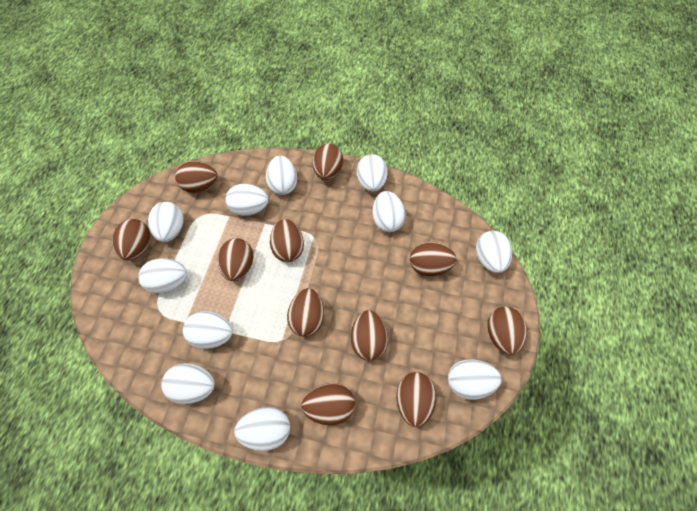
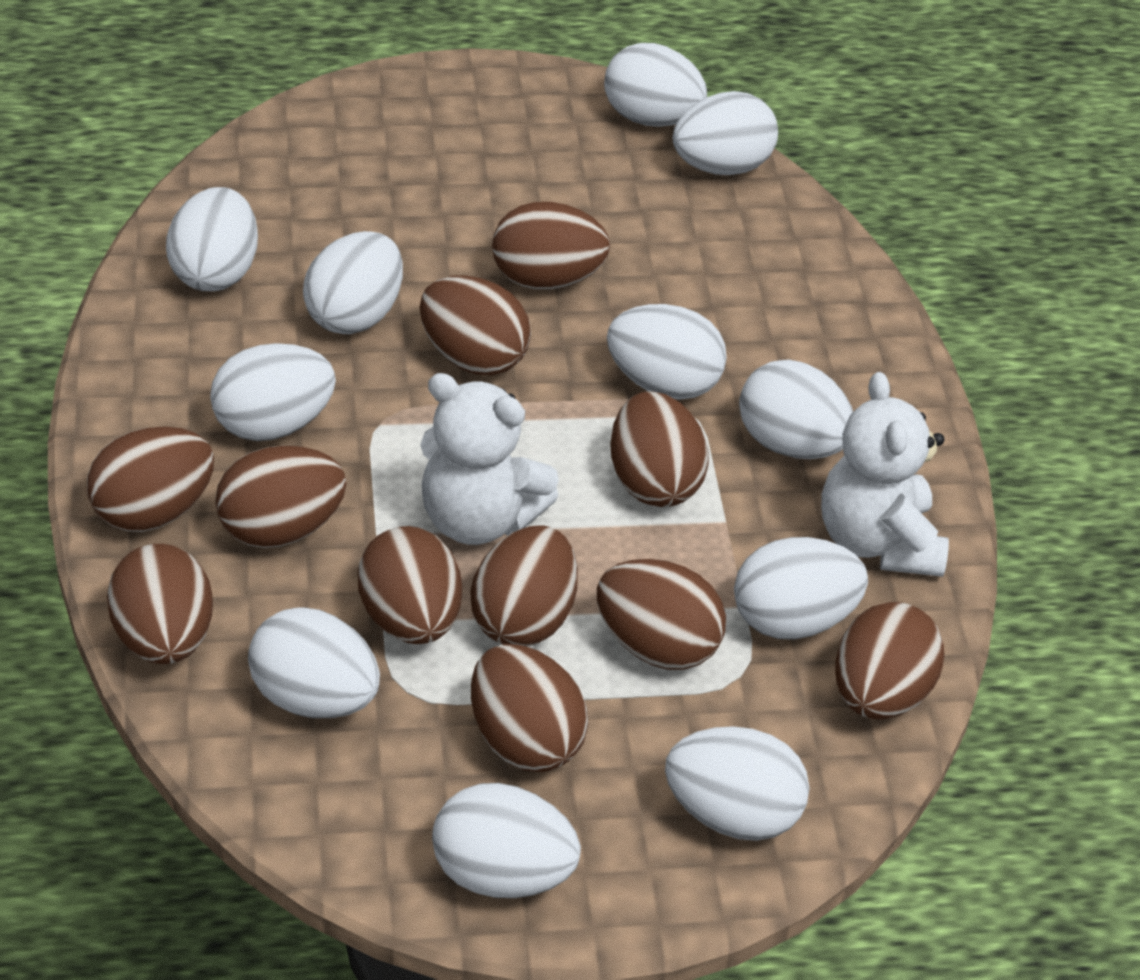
white teddy bear: none = 0 -> [420,373,559,545] [821,372,949,577] = 2

